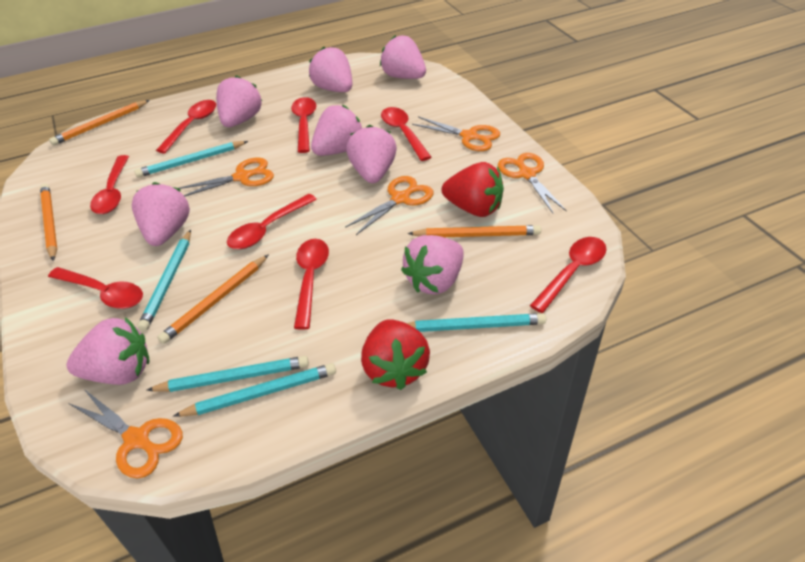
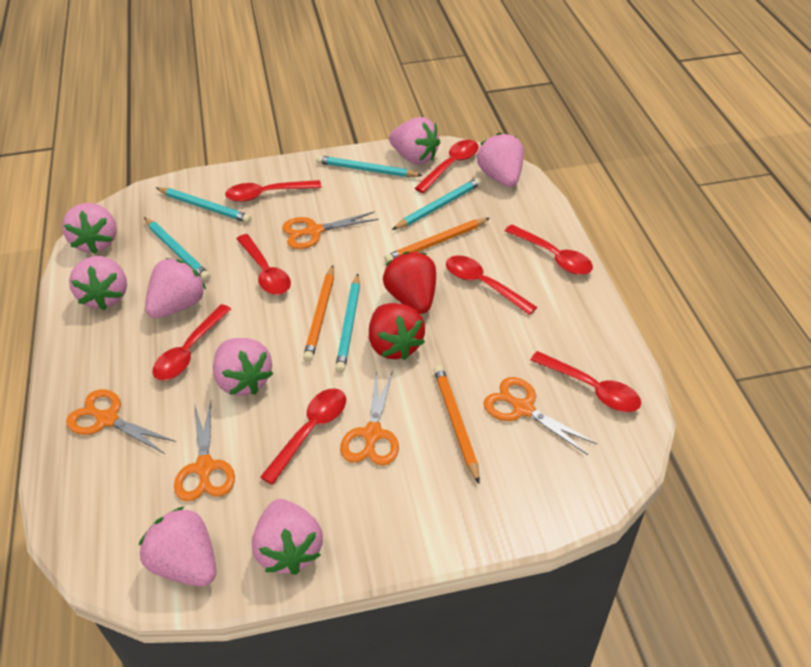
orange pencil: [40,184,57,261] [49,100,150,146] [157,254,269,344] [407,225,541,237] = 4 -> [303,265,334,362] [384,218,490,263] [434,365,480,484] = 3

